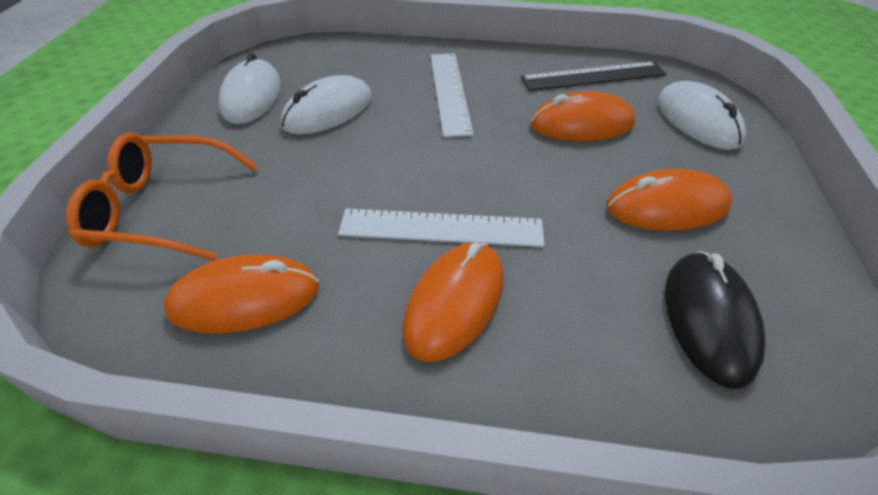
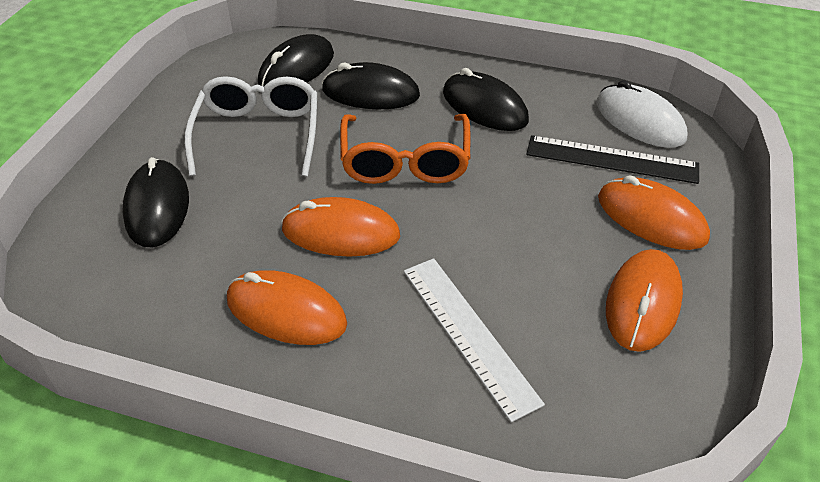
black mouse: [665,251,765,389] = 1 -> [122,157,189,248] [258,34,334,86] [322,62,420,109] [443,68,529,131] = 4
white glasses: none = 0 -> [184,76,317,177] = 1
white mouse: [219,53,281,124] [281,75,372,135] [658,81,746,150] = 3 -> [597,80,687,148] = 1
white ruler: [338,208,544,247] [431,53,473,137] = 2 -> [404,258,545,422] = 1

